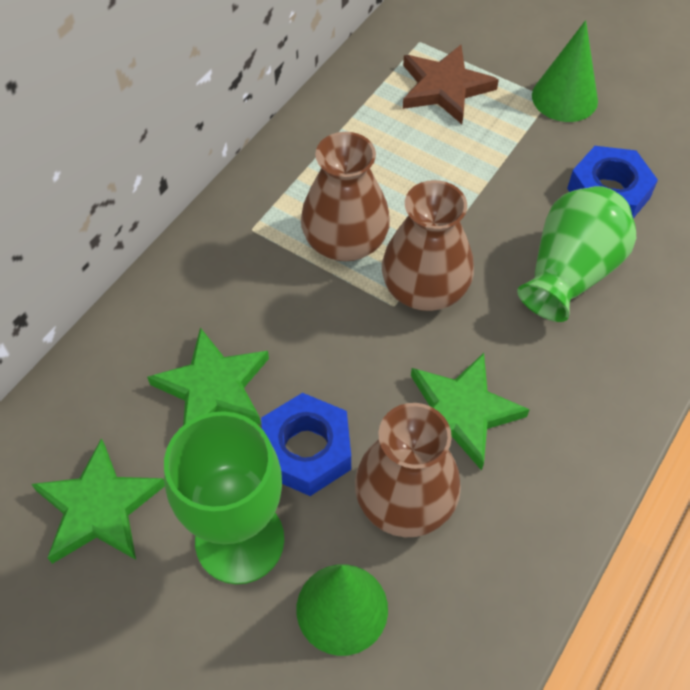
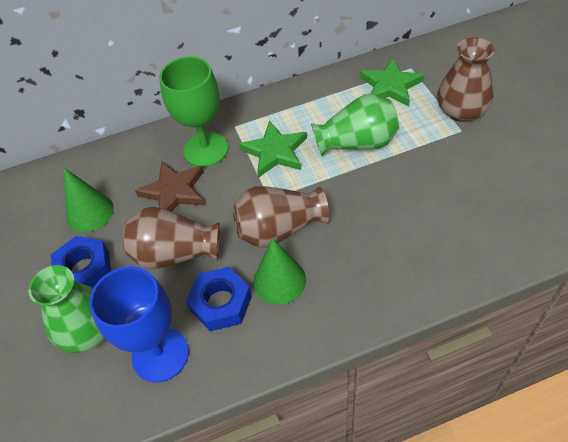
blue goblet: none = 0 -> [89,266,189,382] = 1
green star: [31,438,165,564] [147,328,269,425] [411,353,530,471] = 3 -> [239,121,307,178] [360,58,425,106] = 2
green vase: [517,186,636,322] = 1 -> [28,265,105,353] [311,93,399,156] = 2

